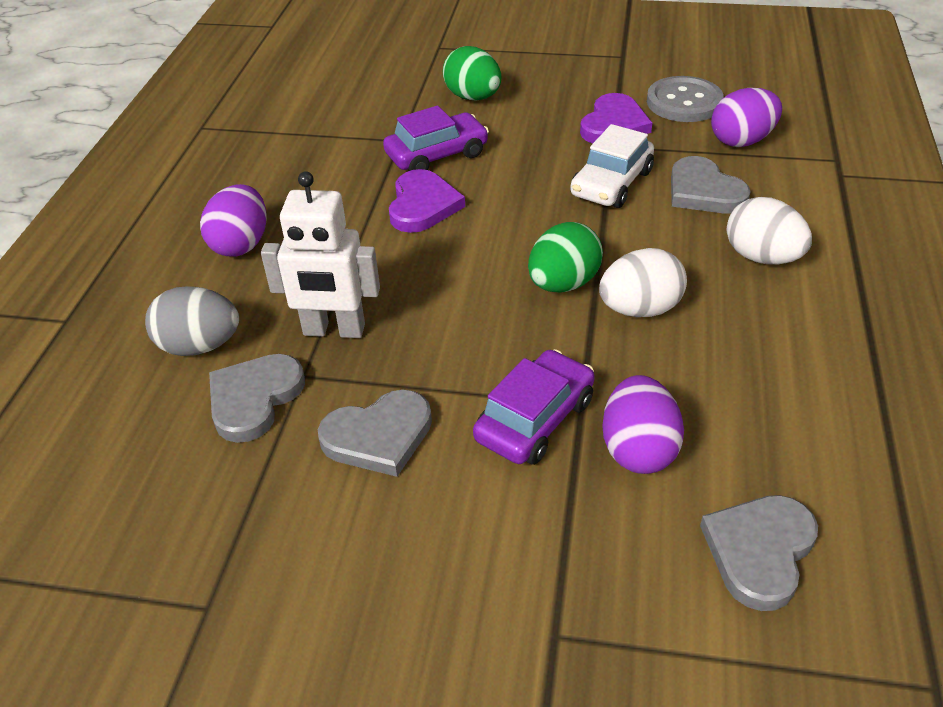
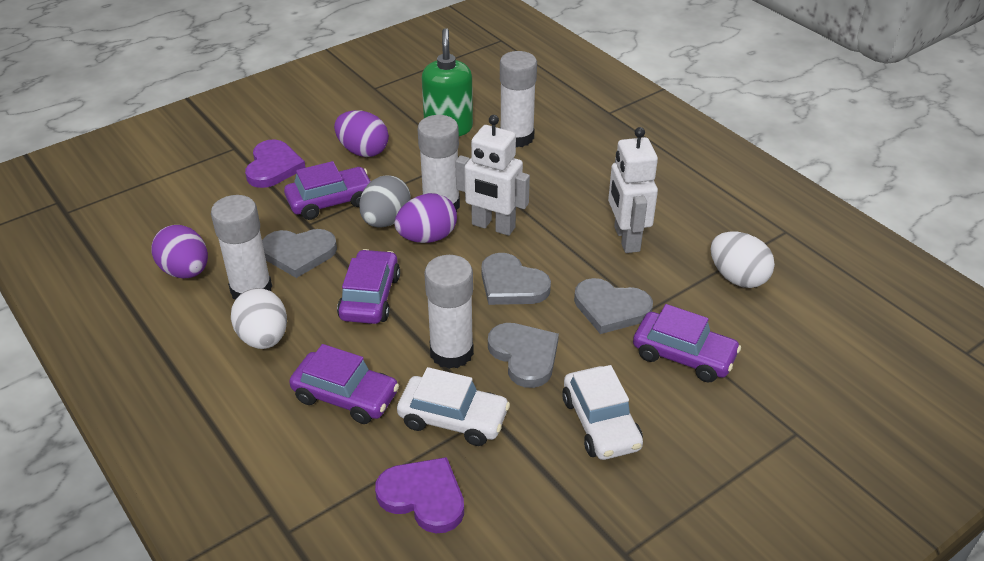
green egg: [443,46,501,100] [528,222,603,292] = 2 -> none = 0
green soap dispenser: none = 0 -> [422,28,473,136] = 1
grey button: [647,76,724,122] = 1 -> none = 0
purple car: [383,106,489,171] [473,349,595,465] = 2 -> [284,161,371,220] [289,344,399,424] [337,249,400,324] [633,304,741,382] = 4
white car: [570,124,654,208] = 1 -> [397,367,510,446] [562,365,643,460] = 2
white glue stick: none = 0 -> [211,195,272,299] [418,115,460,212] [424,255,474,369] [500,51,537,147] = 4
white robot: [261,171,380,338] = 1 -> [455,115,530,236] [608,127,658,253] = 2

